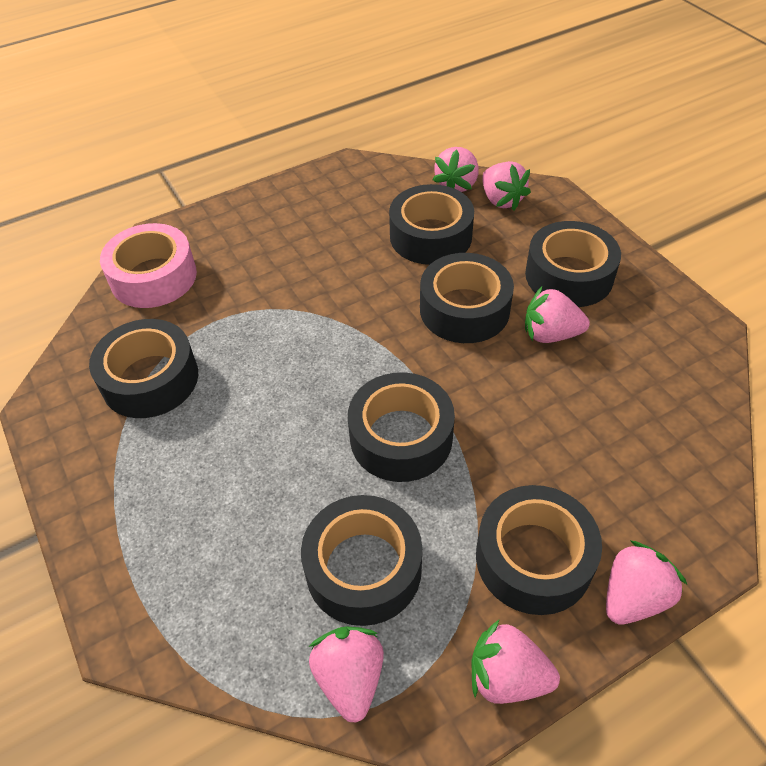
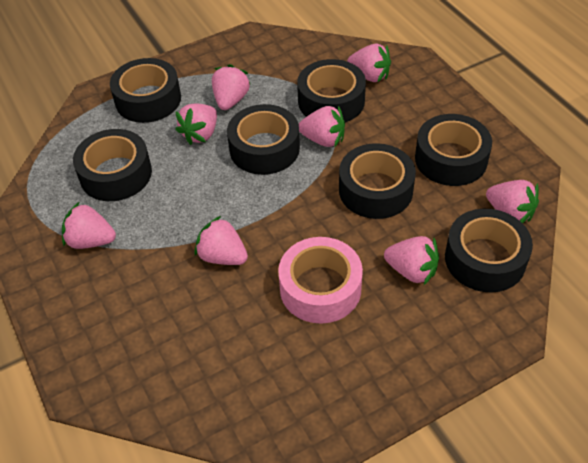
pink strawberry: [309,626,384,723] [433,147,479,192] [471,620,560,704] [482,161,531,210] [525,287,590,343] [606,541,687,625] = 6 -> [62,202,116,249] [175,103,217,145] [194,216,248,265] [212,64,251,110] [299,106,345,147] [347,44,391,82] [384,236,439,285] [486,180,539,223] = 8

